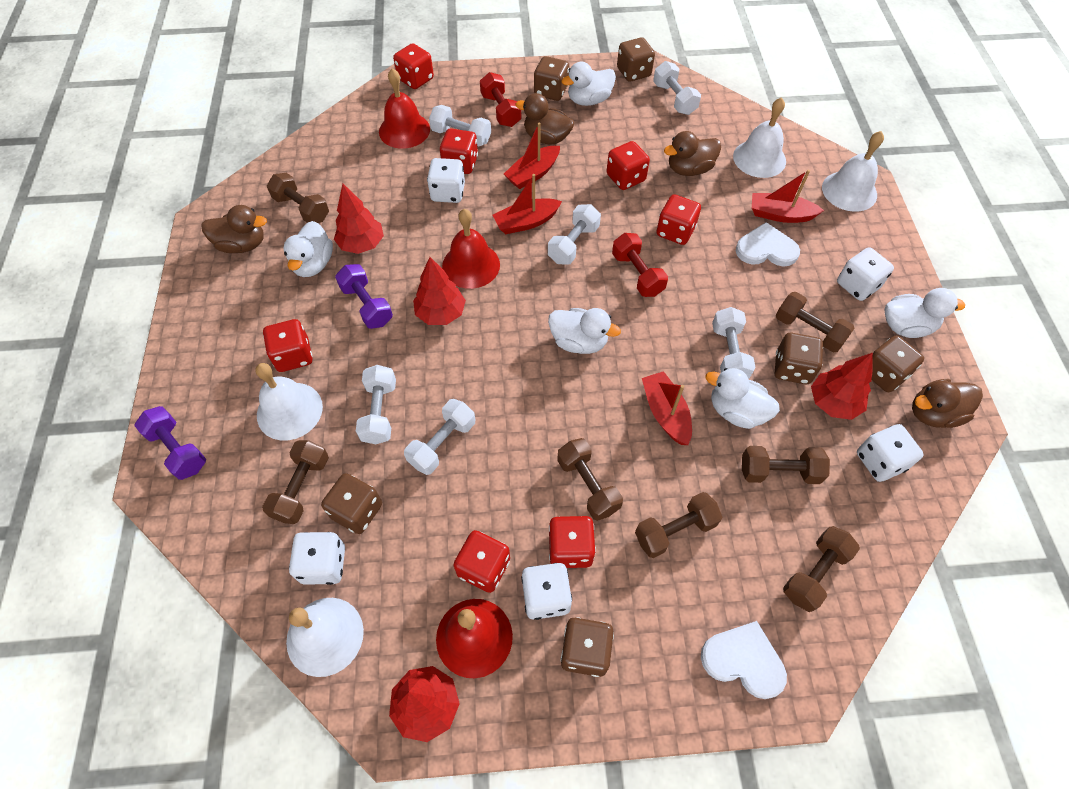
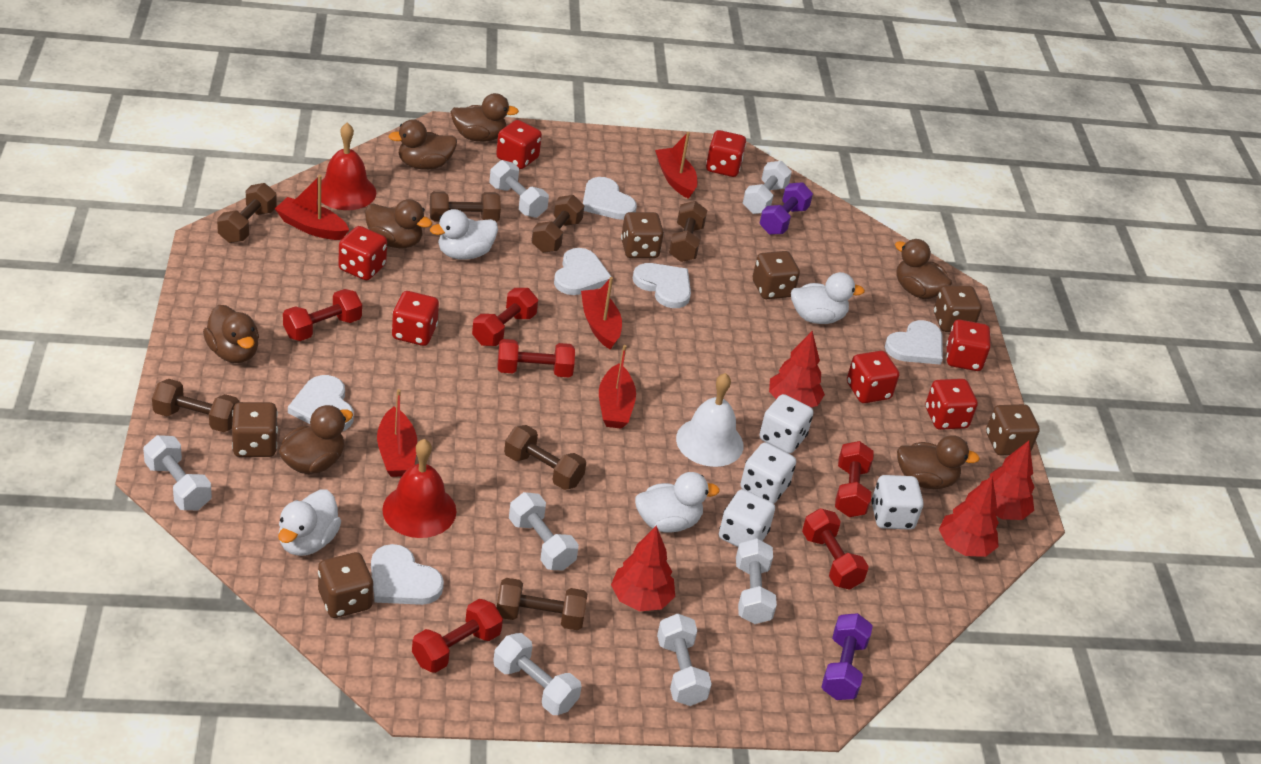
brown duck: [201,205,267,253] [515,93,574,144] [664,131,721,176] [912,379,983,428] = 4 -> [203,305,259,363] [279,405,353,474] [365,199,432,248] [389,119,457,170] [450,93,519,142] [895,239,952,299] [897,435,980,489] = 7
red bell: [379,68,430,149] [436,599,513,678] [442,209,500,289] = 3 -> [321,123,376,210] [382,439,457,538] = 2
red boat: [493,174,562,234] [504,122,560,189] [642,371,692,445] [752,170,824,223] = 4 -> [275,175,349,240] [377,389,417,477] [581,277,622,350] [599,345,636,429] [655,132,697,199] = 5
red dumbbell: [480,72,521,127] [612,233,668,297] = 2 -> [283,289,362,341] [412,599,503,673] [472,288,538,346] [497,339,575,377] [802,508,869,590] [835,441,874,517] = 6
white bell: [255,363,323,440] [286,598,364,677] [733,97,786,178] [822,131,884,211] = 4 -> [676,373,744,467] = 1
white dice: [289,532,345,585] [427,158,465,203] [521,563,572,620] [837,247,894,301] [857,424,924,482] = 5 -> [719,489,775,547] [740,442,796,503] [759,394,814,453] [871,475,924,530] = 4
white duck: [283,221,333,277] [548,308,621,354] [561,62,616,106] [706,368,780,429] [884,288,965,338] = 5 -> [278,490,341,556] [430,209,498,260] [635,472,720,533] [791,272,865,324] = 4
white dumbbell: [356,365,396,444] [404,399,475,475] [429,105,491,146] [548,204,601,265] [653,61,701,115] [712,307,755,379] = 6 -> [143,435,212,510] [490,160,549,218] [493,633,582,715] [509,492,579,571] [657,613,712,706] [736,538,777,624] [743,161,792,214] = 7
white heart: [701,621,787,699] [736,222,800,267] = 2 -> [288,375,354,431] [371,544,444,605] [554,248,612,295] [583,177,637,220] [633,263,691,308] [885,320,943,365] = 6

